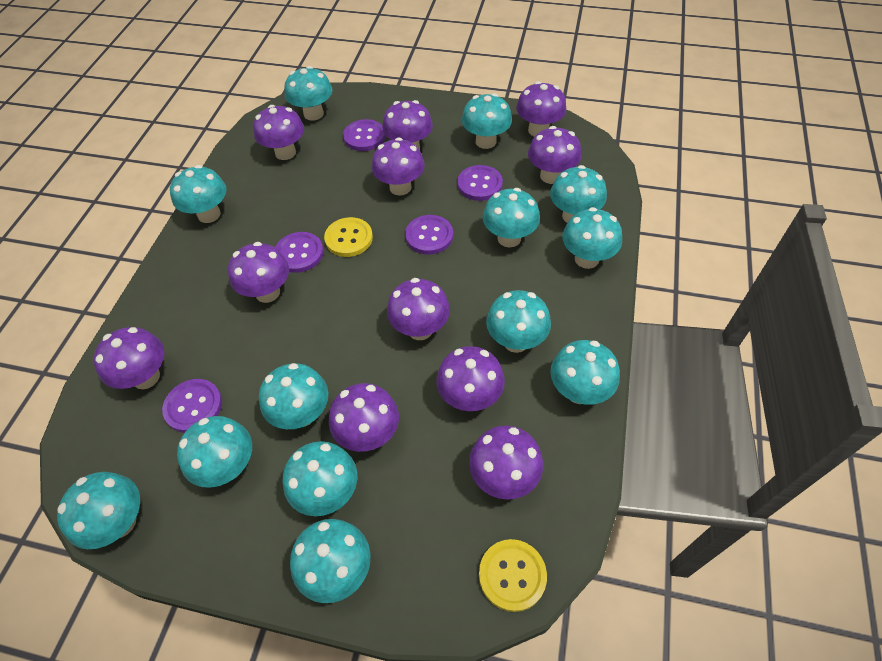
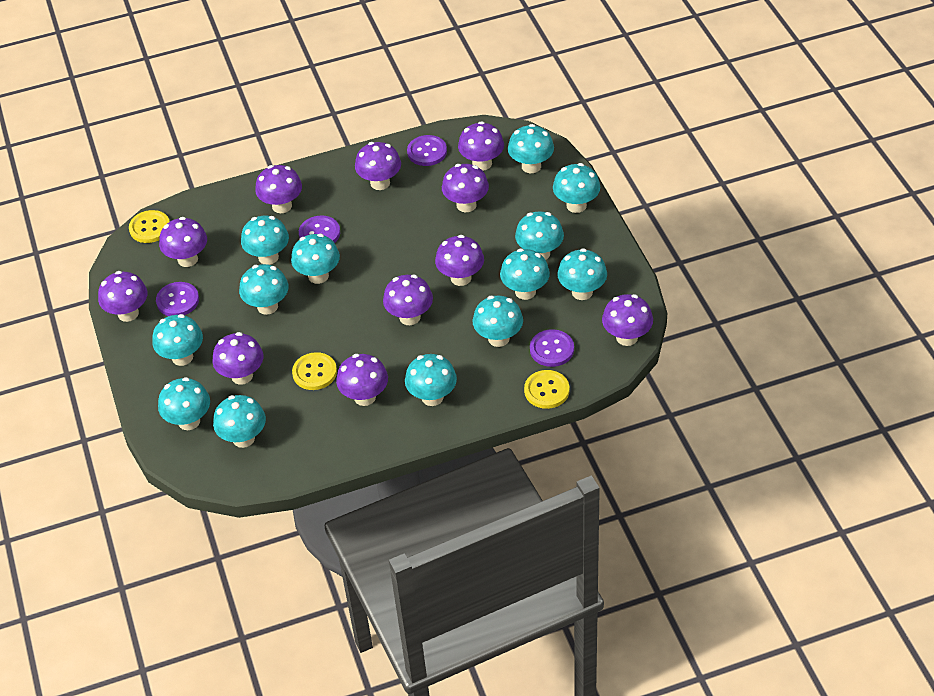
purple button: [162,379,222,433] [275,232,324,273] [343,119,386,151] [405,215,453,255] [457,165,503,201] = 5 -> [156,282,199,316] [299,215,340,243] [407,135,447,166] [530,329,574,367] = 4
yellow button: [324,217,373,257] [479,539,547,612] = 2 -> [129,210,170,243] [292,352,337,390] [524,370,569,409] = 3

